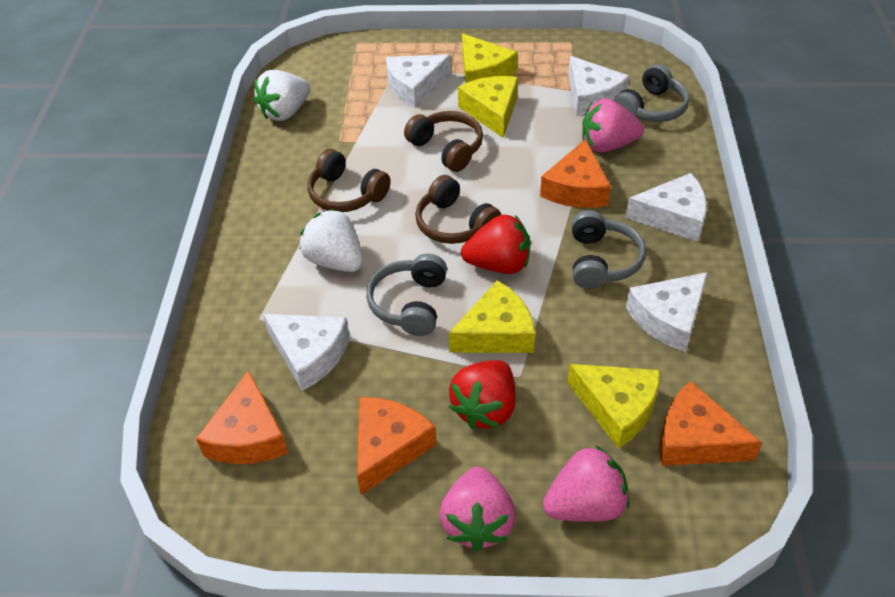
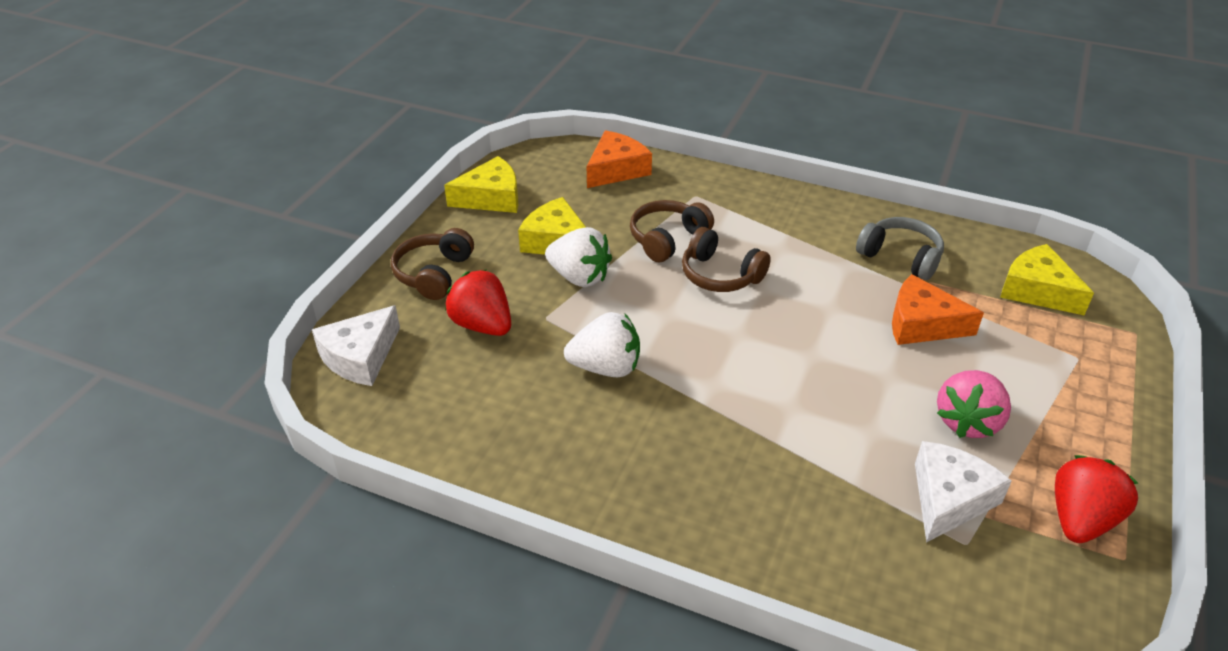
grey headphones: [366,254,447,336] [572,210,646,289] [614,64,690,122] = 3 -> [856,217,944,280] = 1
orange cheese: [196,370,288,464] [357,397,437,495] [540,139,611,208] [660,381,762,466] = 4 -> [587,130,652,188] [892,274,984,345] = 2
pink strawberry: [439,467,516,551] [543,445,630,522] [582,98,644,153] = 3 -> [937,370,1011,438] = 1
white cheese: [263,314,350,391] [386,54,451,108] [568,56,630,116] [625,173,707,242] [626,272,708,352] = 5 -> [312,305,400,386] [915,441,1012,543] = 2
yellow cheese: [448,280,535,353] [458,76,518,138] [462,34,517,83] [568,364,660,448] = 4 -> [444,156,518,213] [518,197,586,255] [1000,244,1094,315] = 3

